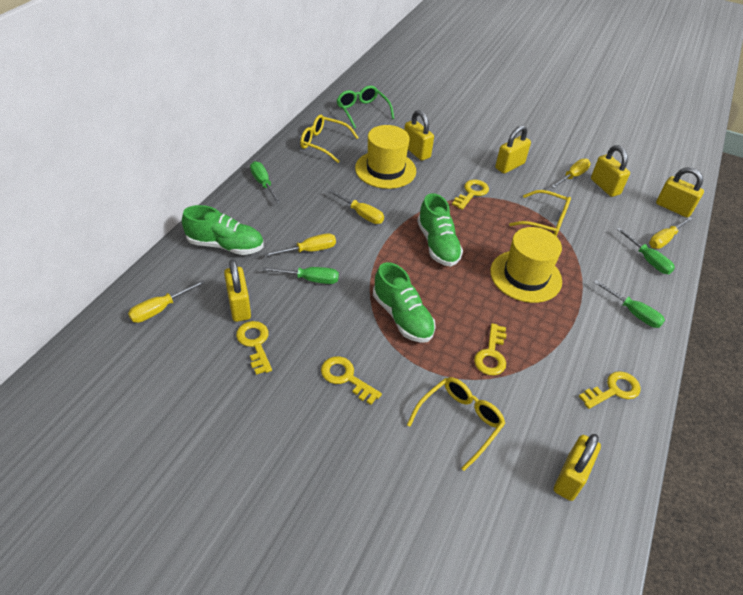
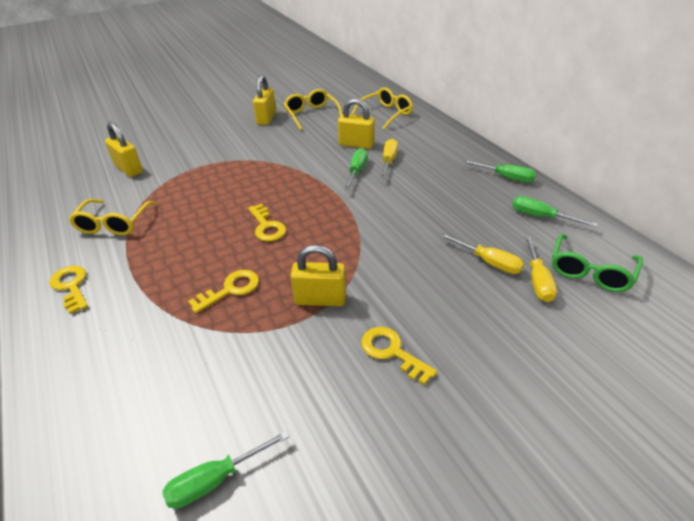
green shoe: [182,205,264,255] [373,262,436,343] [417,193,463,266] = 3 -> none = 0
yellow hat: [355,125,416,189] [490,227,562,303] = 2 -> none = 0
yellow key: [236,321,272,375] [321,356,382,405] [452,179,489,210] [474,323,507,375] [579,371,641,409] = 5 -> [49,265,88,314] [188,270,259,313] [248,204,286,241] [361,327,437,385] = 4
yellow padlock: [224,259,251,322] [404,110,434,161] [495,125,531,174] [554,434,601,501] [591,145,630,197] [656,167,704,218] = 6 -> [105,122,143,177] [253,75,276,125] [290,245,346,306] [338,98,375,149] = 4
yellow screwdriver: [128,280,205,323] [264,233,336,257] [328,189,384,224] [551,158,591,188] [649,217,692,249] = 5 -> [380,139,398,178] [440,233,524,274] [525,236,557,302] = 3

